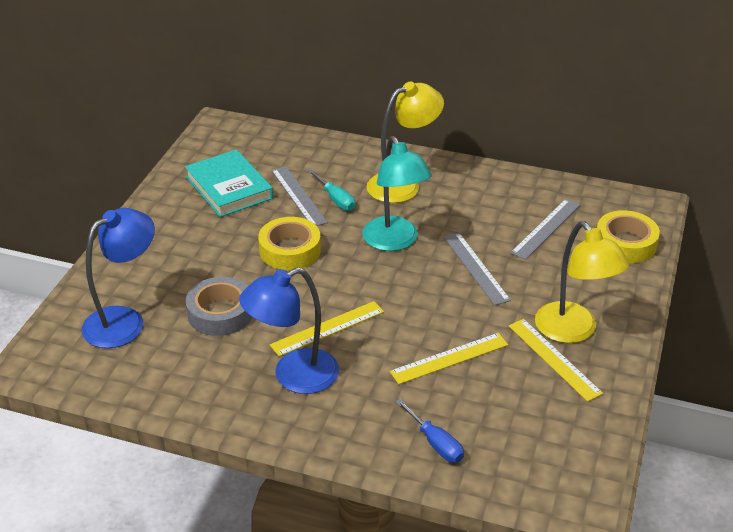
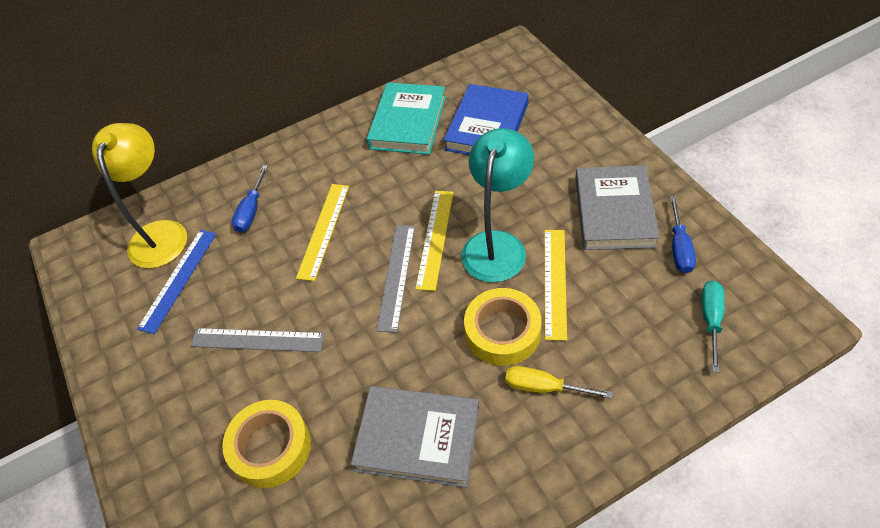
blue book: none = 0 -> [444,84,528,155] = 1
blue lamp: [81,208,155,348] [239,267,339,394] = 2 -> none = 0
blue ruler: none = 0 -> [137,230,216,334] = 1
blue screwdriver: [395,399,464,463] = 1 -> [232,165,268,233] [670,196,696,273] = 2
grey book: none = 0 -> [351,386,479,488] [575,165,660,250] = 2
grey ruler: [271,166,328,226] [444,233,511,306] [511,199,580,260] = 3 -> [191,328,325,352] [377,225,415,333] = 2
grey tape: [186,277,252,336] = 1 -> none = 0
yellow lamp: [367,81,444,203] [535,221,629,343] = 2 -> [92,123,187,268] = 1
yellow screwdriver: none = 0 -> [505,366,613,399] = 1

